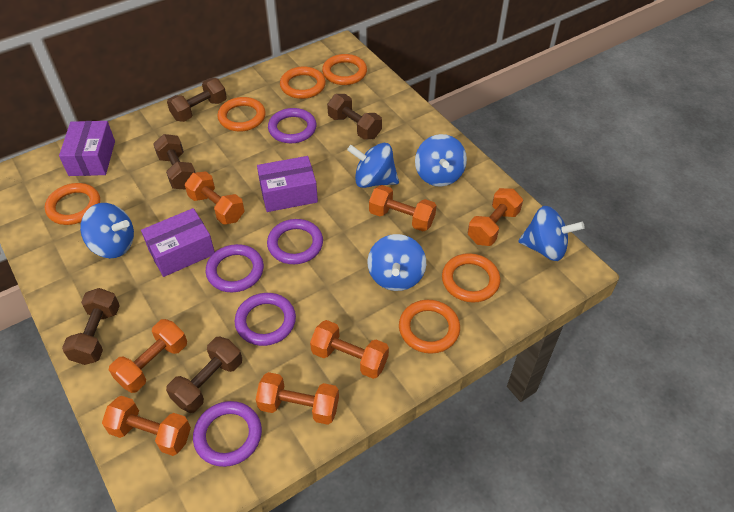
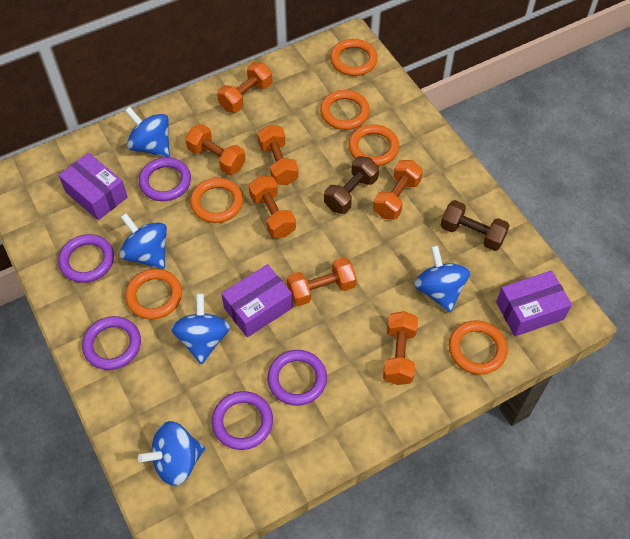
brown dumbbell: [62,288,120,365] [153,134,196,190] [166,337,242,413] [167,78,227,122] [327,94,382,140] = 5 -> [324,156,379,214] [441,200,510,251] = 2

